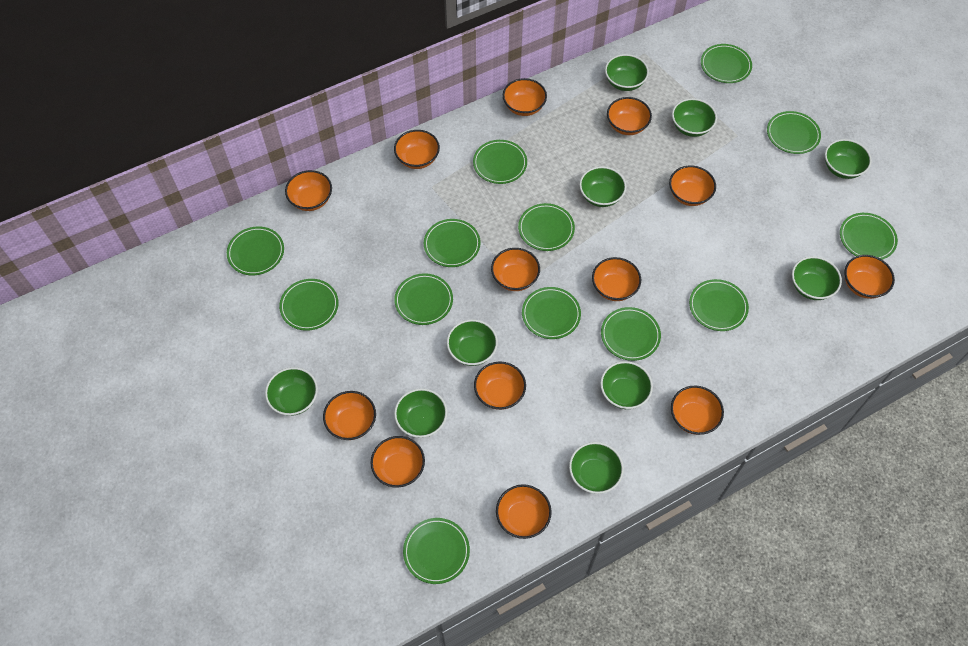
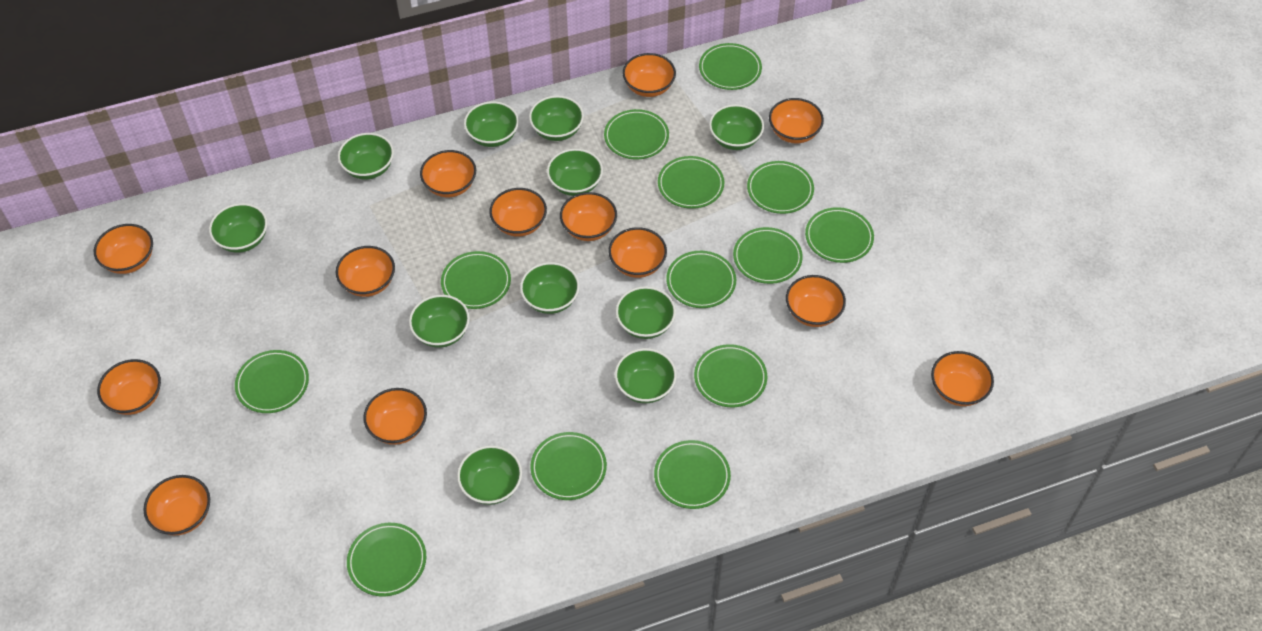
green bowl: [265,367,318,416] [394,388,447,438] [447,319,498,366] [569,442,624,494] [579,166,626,207] [600,361,653,409] [605,54,649,91] [672,98,717,137] [792,256,842,300] [825,139,872,179] = 10 -> [209,203,268,253] [338,133,394,180] [409,295,470,348] [457,445,522,505] [464,101,519,147] [520,262,580,314] [529,96,584,141] [547,149,603,196] [615,348,677,403] [616,286,676,339] [709,104,764,150] = 11

